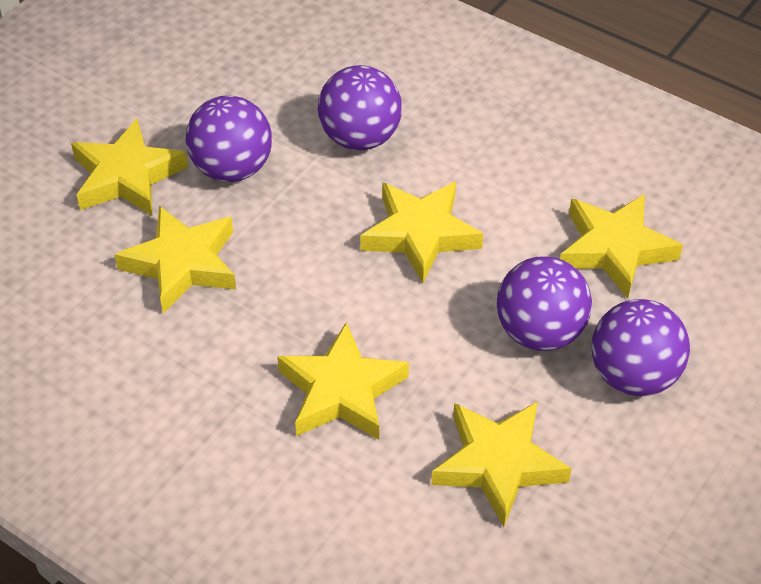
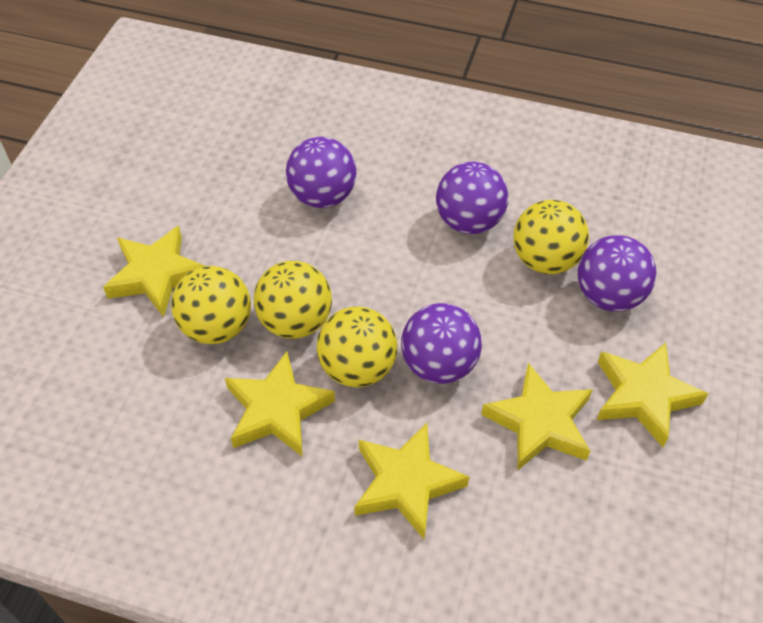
yellow ball: none = 0 -> [171,266,251,344] [254,261,332,339] [317,307,397,387] [513,200,589,274] = 4
yellow star: [71,119,188,215] [114,205,236,313] [277,322,409,440] [360,182,483,283] [431,401,572,527] [560,194,683,298] = 6 -> [103,226,205,317] [225,351,335,457] [354,423,469,540] [481,363,593,471] [596,342,708,447] = 5

